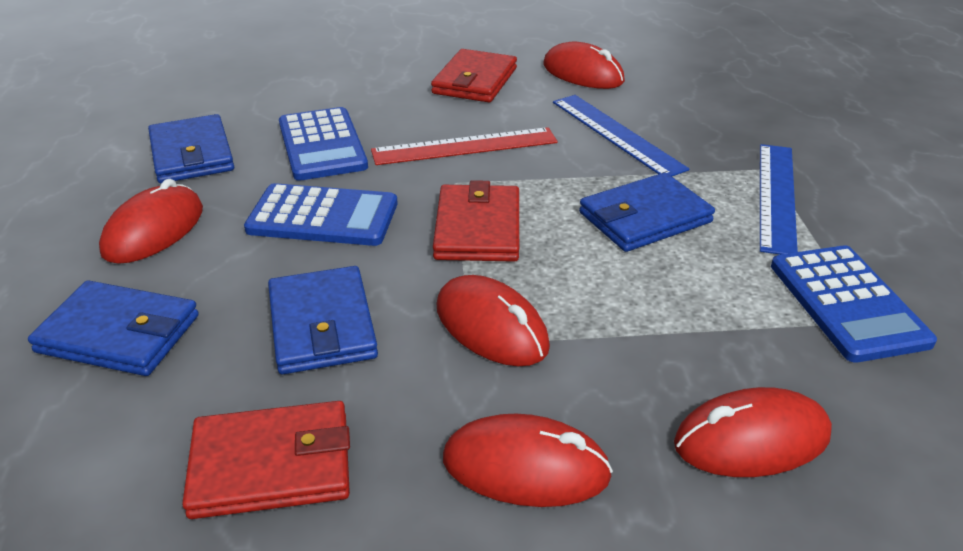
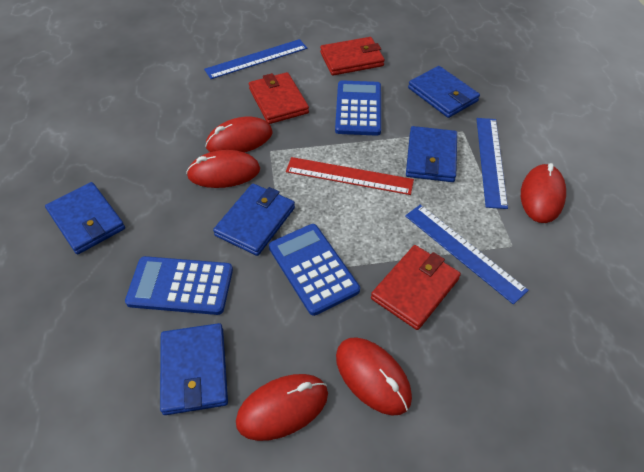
blue ruler: [553,95,689,176] [760,144,798,255] = 2 -> [204,39,307,79] [405,205,529,304] [477,118,508,209] = 3
blue wallet: [28,280,199,376] [148,114,234,183] [268,266,378,374] [579,173,715,252] = 4 -> [45,182,125,254] [160,323,228,415] [213,184,295,256] [406,126,457,182] [408,66,480,118] = 5

